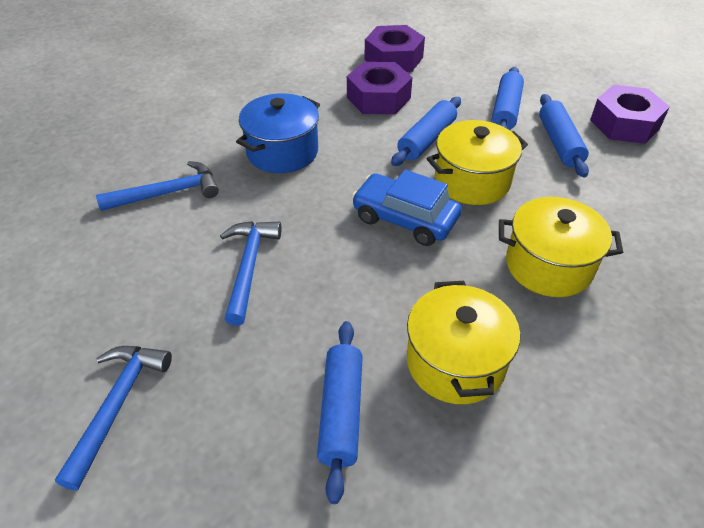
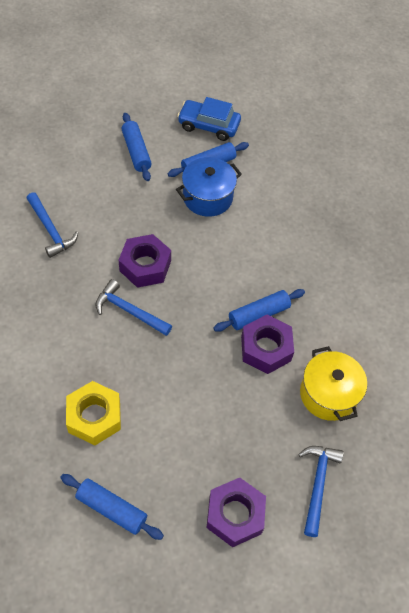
yellow nut: none = 0 -> [66,381,121,445] = 1
yellow pot: [407,281,520,404] [427,120,528,205] [499,197,623,297] = 3 -> [300,346,367,421] = 1

